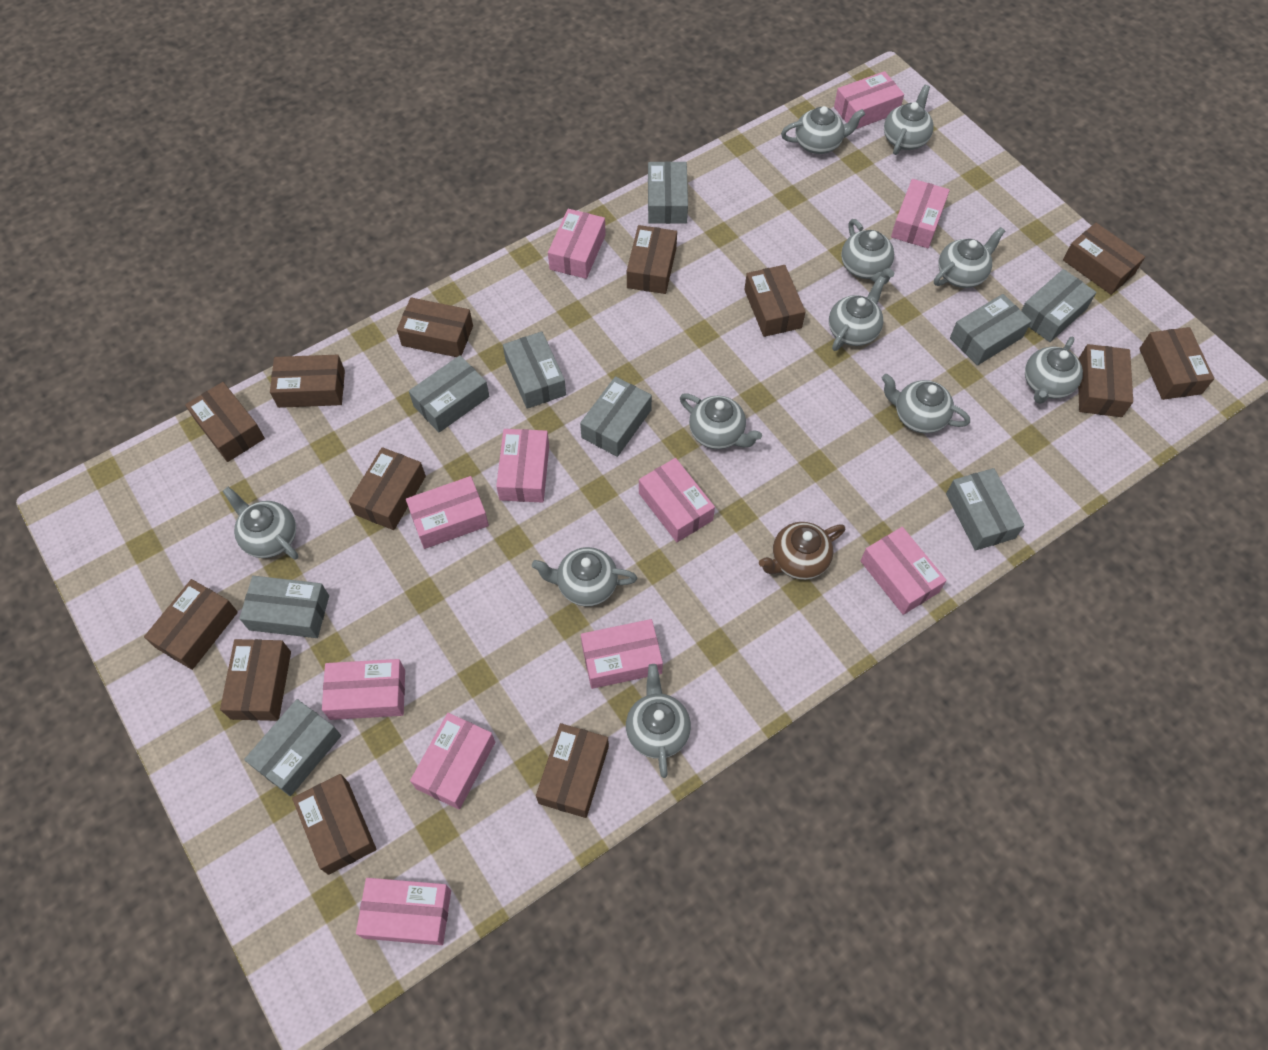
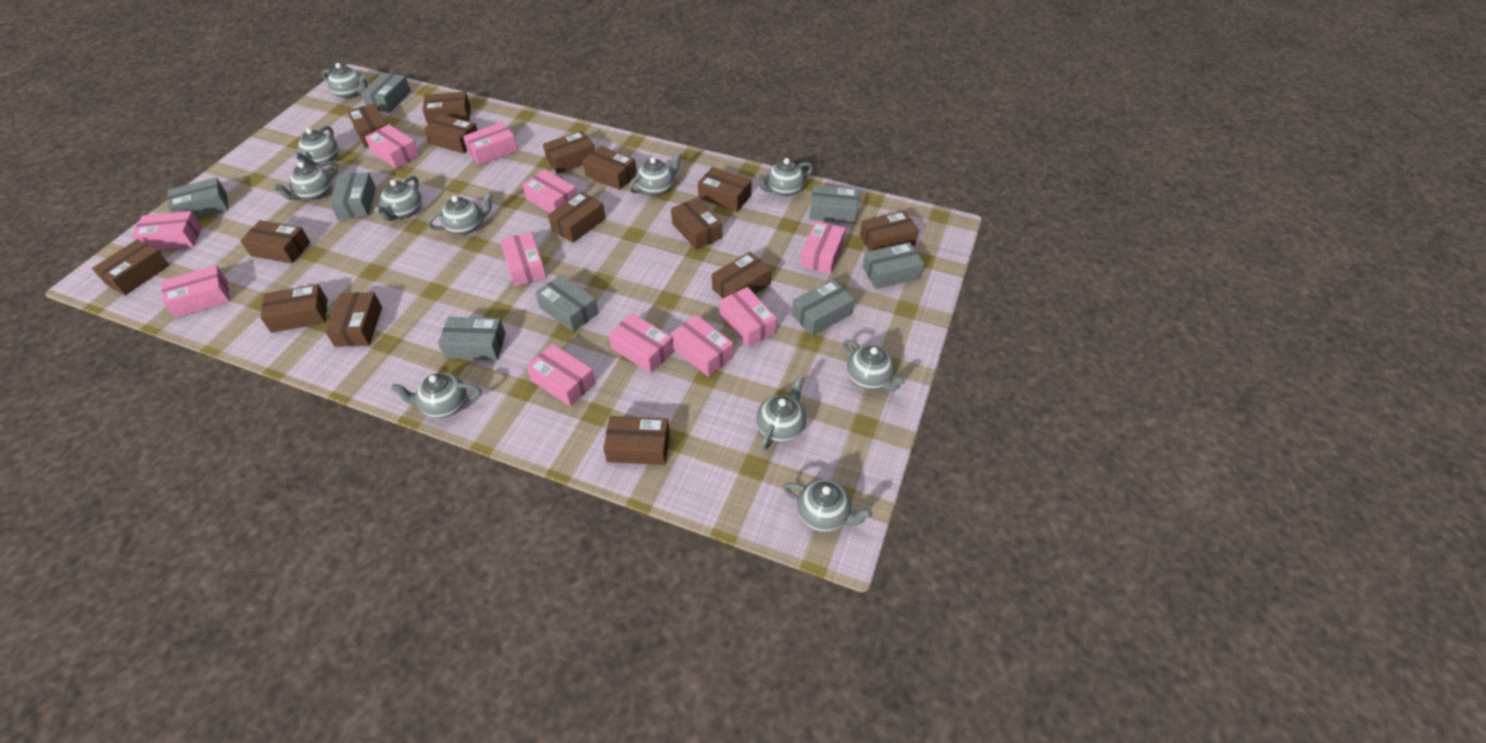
brown box: [144,579,238,670] [185,382,265,462] [220,639,291,721] [270,355,345,408] [292,774,377,875] [349,447,426,530] [397,297,473,357] [536,723,609,818] [627,225,677,294] [744,265,806,337] [1063,223,1145,295] [1078,344,1133,417] [1139,327,1214,400] = 13 -> [92,239,169,295] [240,220,310,264] [260,284,327,333] [325,292,382,347] [347,103,387,147] [423,91,471,125] [424,114,478,154] [543,131,595,174] [548,191,606,243] [582,146,637,190] [603,416,670,465] [671,198,722,250] [698,167,751,212] [712,252,771,298] [860,211,919,251] = 15
brown teapot: [759,522,845,580] = 1 -> none = 0
grey box: [239,576,329,638] [244,699,341,796] [409,355,489,433] [503,332,566,409] [580,376,652,457] [648,162,688,224] [946,468,1025,551] [950,294,1031,366] [1021,269,1097,342] = 9 -> [167,178,229,218] [329,172,376,219] [361,72,411,113] [438,317,506,360] [535,275,598,332] [792,279,855,336] [809,185,859,224] [863,242,924,289] = 8

